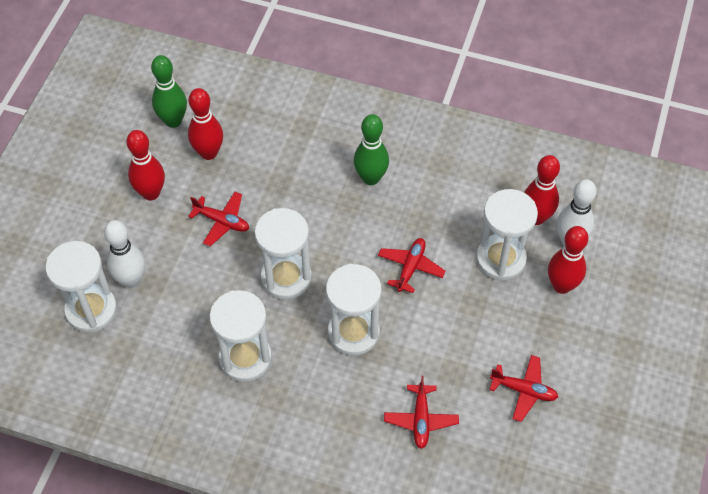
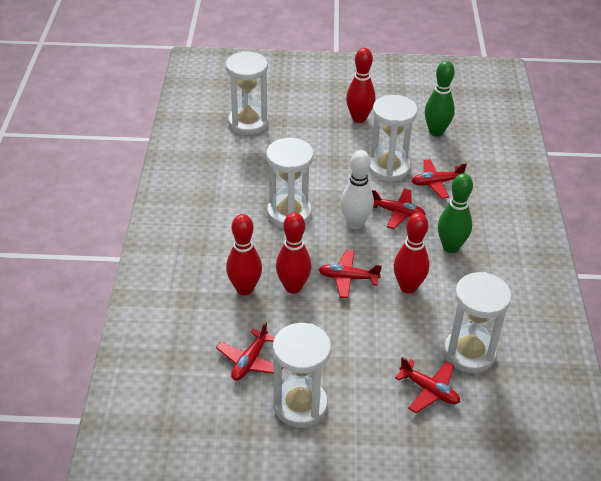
red plane: [188,192,249,246] [378,238,446,293] [384,376,459,449] [489,355,558,422] = 4 -> [216,321,283,381] [319,250,382,298] [371,188,425,229] [395,357,460,413] [412,159,467,199] = 5
white bowling pin: [104,220,145,288] [557,179,597,245] = 2 -> [341,150,374,229] = 1

